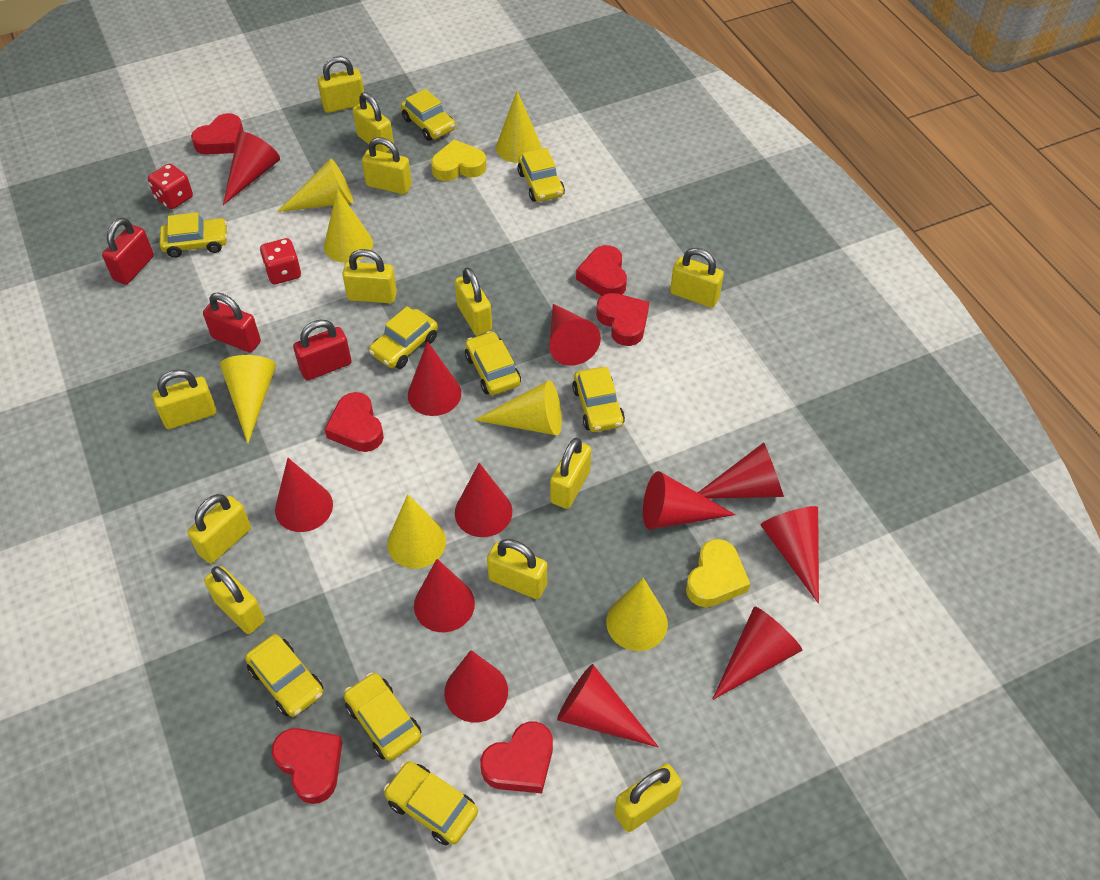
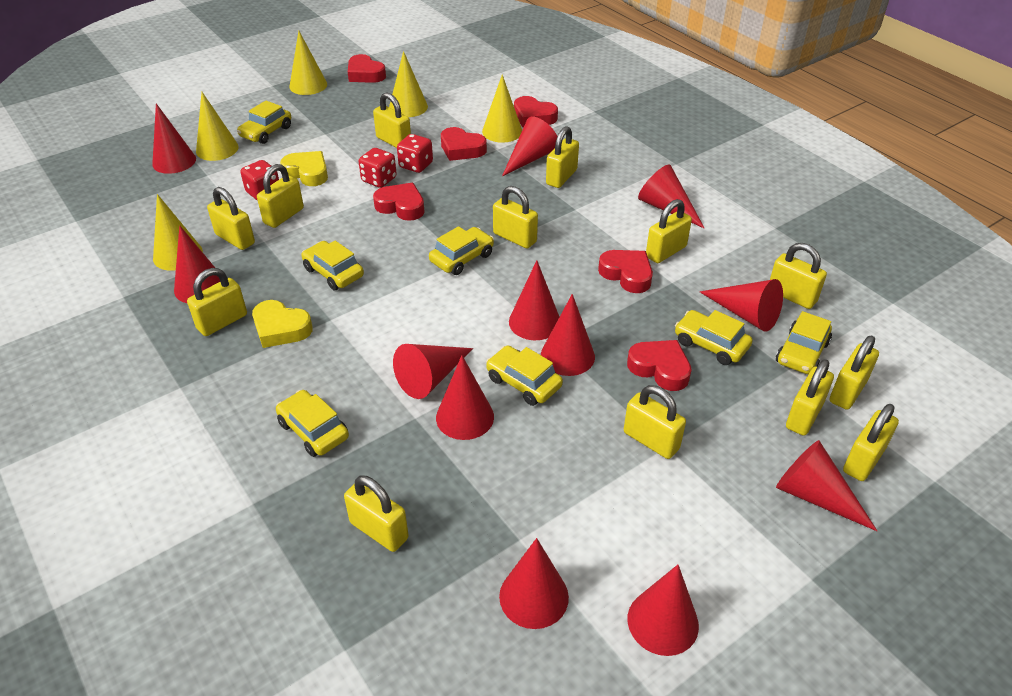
red dice: [148,164,193,209] [260,238,301,284] = 2 -> [240,160,279,201] [358,148,397,188] [397,134,433,173] = 3
red padlock: [102,218,154,285] [203,292,261,353] [293,320,352,381] = 3 -> none = 0
yellow car: [159,212,227,258] [245,634,323,717] [344,673,422,761] [369,306,438,369] [384,761,478,846] [401,89,456,141] [465,331,521,395] [517,148,565,202] [572,367,625,432] = 9 -> [237,100,291,144] [276,390,349,457] [301,241,364,290] [429,226,494,275] [486,346,563,406] [675,310,753,365] [776,311,832,374] = 7
yellow cone: [220,355,276,444] [277,159,353,212] [324,189,373,263] [387,494,446,569] [474,380,562,436] [496,91,541,163] [606,578,668,651] = 7 -> [153,194,203,271] [196,92,239,161] [289,31,327,95] [389,51,428,117] [482,75,522,143] = 5
yellow padlock: [152,369,216,429] [187,494,251,564] [204,566,265,634] [317,56,364,113] [342,249,397,303] [353,92,394,153] [362,137,412,194] [455,268,492,336] [487,539,547,599] [550,438,591,509] [614,764,682,832] [670,248,724,308] = 12 -> [187,268,247,336] [207,187,255,250] [257,164,304,228] [344,475,409,552] [373,92,411,148] [493,186,538,249] [546,126,579,188] [624,385,686,459] [646,199,692,263] [770,243,827,309] [786,359,834,436] [830,335,879,410] [843,404,899,481] = 13

